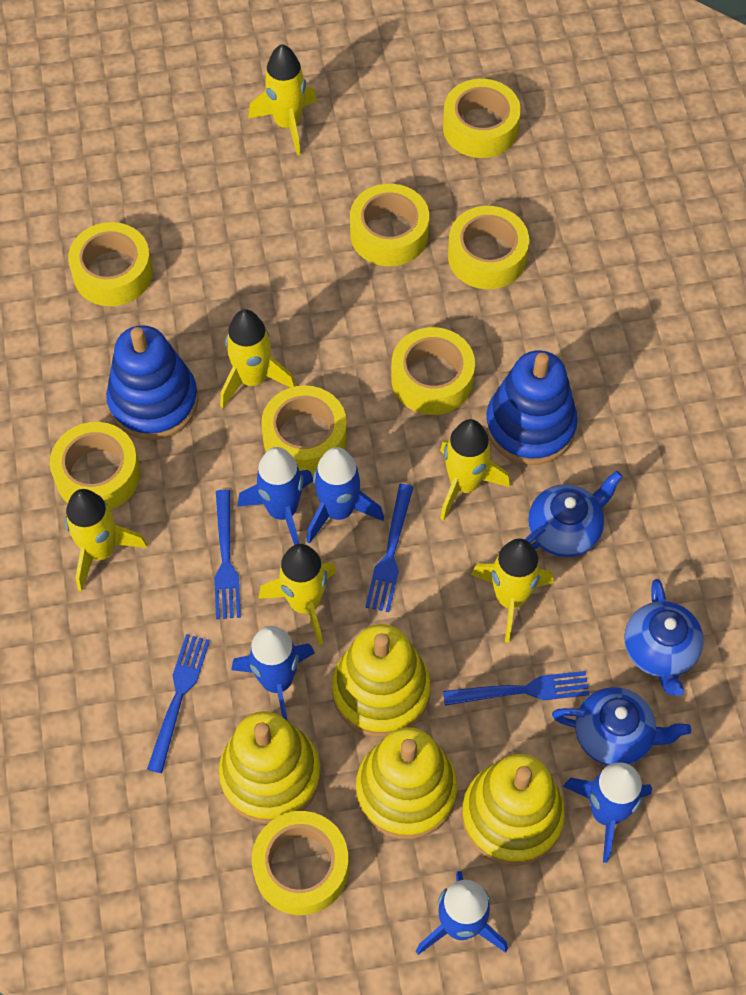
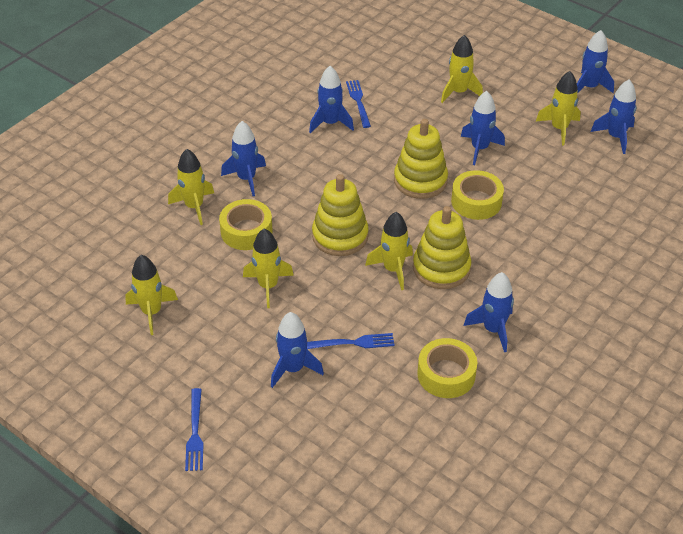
blue fork: [147,634,210,773] [214,490,241,619] [365,484,414,612] [443,671,590,706] = 4 -> [185,388,203,471] [307,333,395,349] [346,80,371,128] = 3
blue rocket: [231,626,315,720] [237,447,313,545] [307,447,384,544] [416,871,508,955] [563,762,652,863] = 5 -> [221,121,266,196] [271,312,324,388] [309,66,354,133] [461,91,505,165] [464,272,514,352] [577,30,614,94] [591,79,637,154] = 7
blue stacking toy: [106,325,198,440] [485,350,578,465] = 2 -> none = 0
blue teapot: [525,471,623,557] [552,687,691,765] [624,579,704,696] = 3 -> none = 0
yellow stacking toy: [219,711,320,824] [332,624,431,737] [356,727,457,839] [462,754,565,866] = 4 -> [312,174,369,256] [394,119,448,199] [413,206,471,289] = 3
yellow tape: [50,422,140,510] [68,222,153,306] [252,811,349,915] [261,385,347,474] [350,184,429,266] [391,327,475,415] [443,79,521,158] [448,206,529,289] = 8 -> [219,199,273,250] [417,338,477,398] [451,170,504,220] = 3

